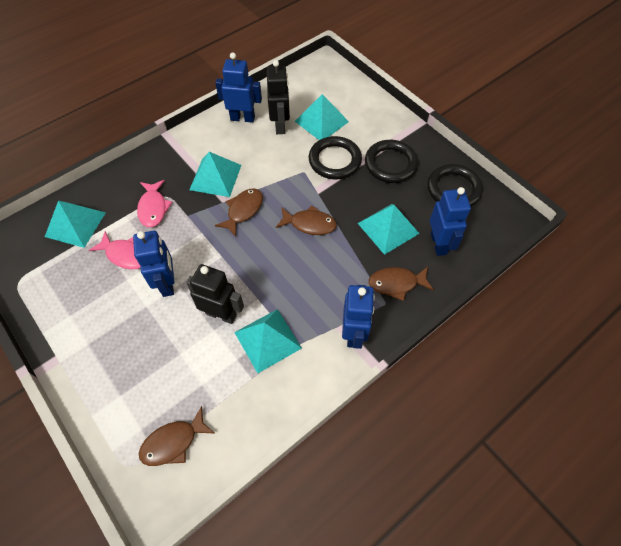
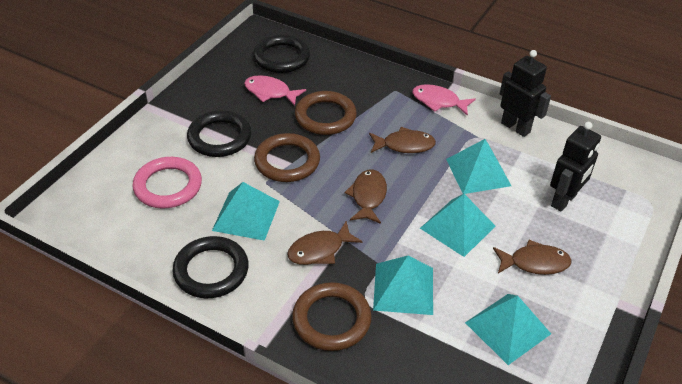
blue robot: [133,231,174,297] [215,52,262,123] [342,285,375,349] [430,187,471,256] = 4 -> none = 0
brown ring: none = 0 -> [254,133,320,182] [292,282,372,351] [295,91,357,135] = 3
pink ring: none = 0 -> [132,157,202,209] = 1

